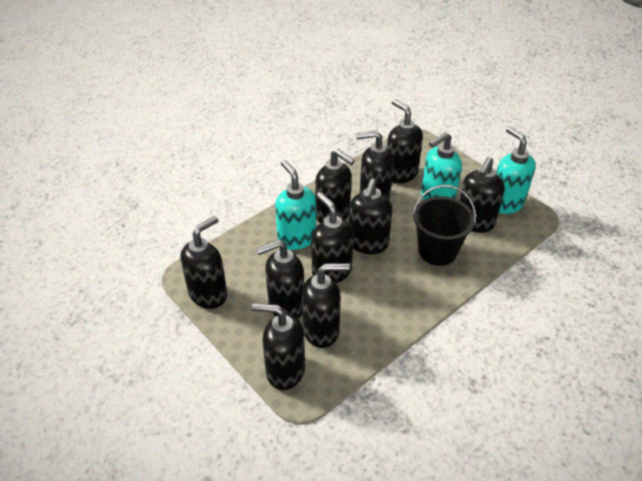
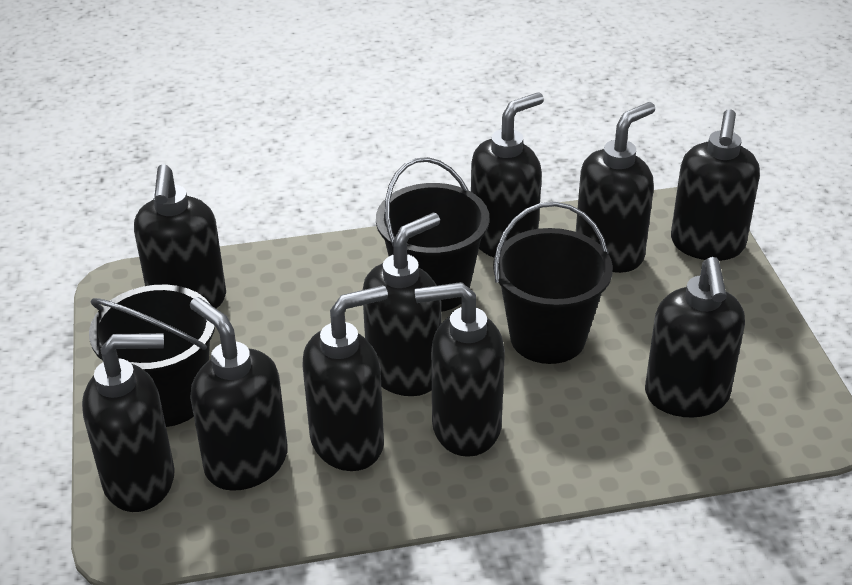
black bucket: [412,185,476,266] = 1 -> [89,285,215,427] [376,157,490,312] [493,202,613,364] = 3
turquoise soap dispenser: [275,160,316,250] [421,132,462,200] [496,127,536,214] = 3 -> none = 0

